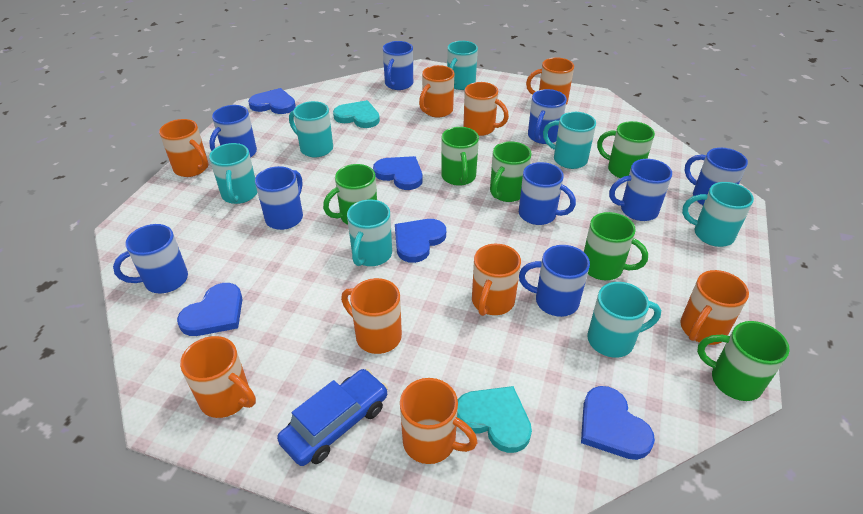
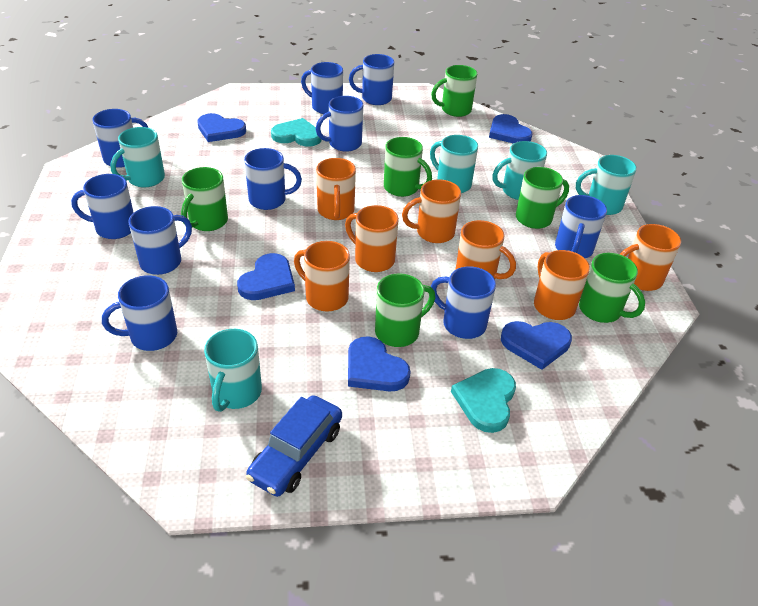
blue mug: [113,224,188,293] [209,105,257,158] [255,166,303,230] [383,41,413,90] [519,162,576,225] [519,245,590,317] [528,89,567,144] [609,159,672,221] [684,147,748,205] = 9 -> [71,174,134,239] [92,109,148,168] [102,275,177,351] [128,206,192,275] [244,148,302,210] [301,62,343,114] [316,96,363,152] [349,54,394,105] [431,266,496,339] [555,195,607,258] = 10
orange mug: [159,119,208,177] [180,336,256,418] [341,278,402,354] [400,378,478,464] [419,65,455,118] [464,82,509,136] [472,244,521,316] [526,57,574,105] [680,270,749,345] = 9 -> [294,241,350,311] [316,158,356,220] [345,205,399,272] [402,179,461,243] [456,220,516,279] [534,250,590,320] [620,224,681,291] = 7
turquoise mug: [209,143,257,204] [289,101,333,157] [347,200,392,266] [447,41,478,90] [543,112,596,169] [588,282,661,358] [682,182,754,247] = 7 -> [110,127,165,187] [204,329,262,412] [430,135,478,193] [492,141,547,200] [576,155,637,215] = 5

